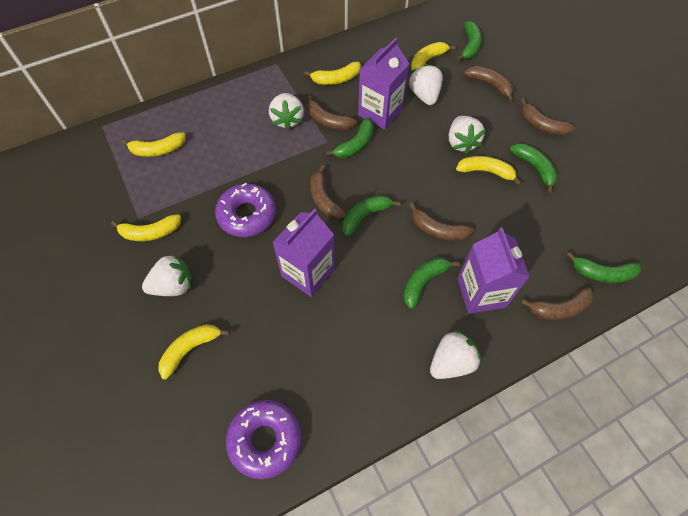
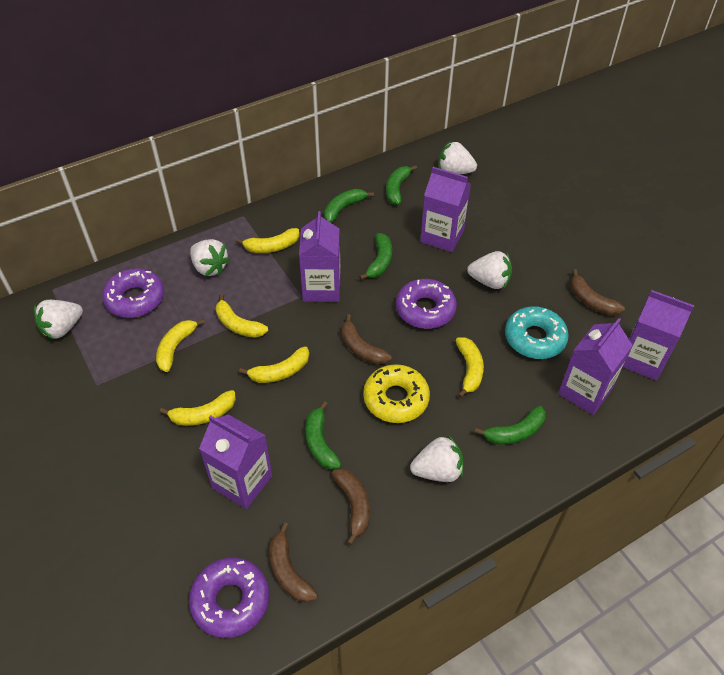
brown banana: [307,95,357,130] [310,165,346,220] [409,203,474,241] [464,66,513,102] [521,98,575,136] [521,287,594,320] = 6 -> [269,522,318,603] [332,468,370,545] [341,314,391,365] [571,269,625,315] = 4
green banana: [326,118,374,158] [342,195,401,237] [403,257,459,309] [457,21,482,61] [510,143,557,193] [567,252,641,283] = 6 -> [305,401,341,469] [324,189,374,223] [359,233,392,280] [386,165,417,205] [475,406,546,445] = 5
purple carton: [272,209,335,297] [358,38,409,130] [457,227,530,314] = 3 -> [199,414,273,509] [299,211,341,302] [420,167,471,252] [558,318,633,415] [623,290,694,380] = 5
purple donut: [215,183,276,237] [226,400,301,479] = 2 -> [102,268,164,318] [189,558,269,638] [396,279,457,329] = 3
turquoise donut: none = 0 -> [505,306,569,359] = 1
yellow donut: none = 0 -> [363,364,430,423] = 1

